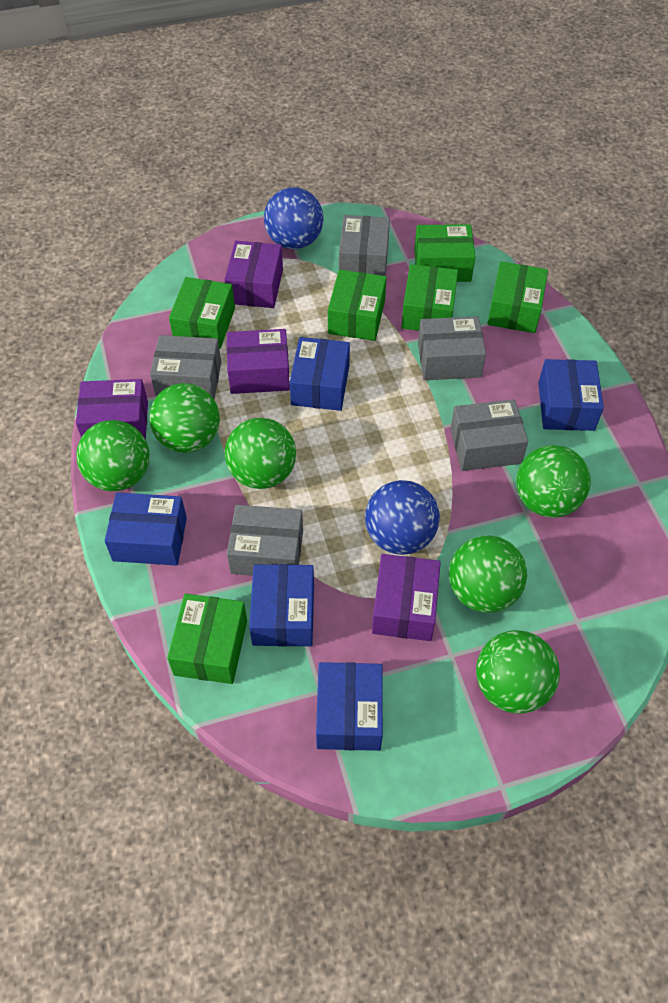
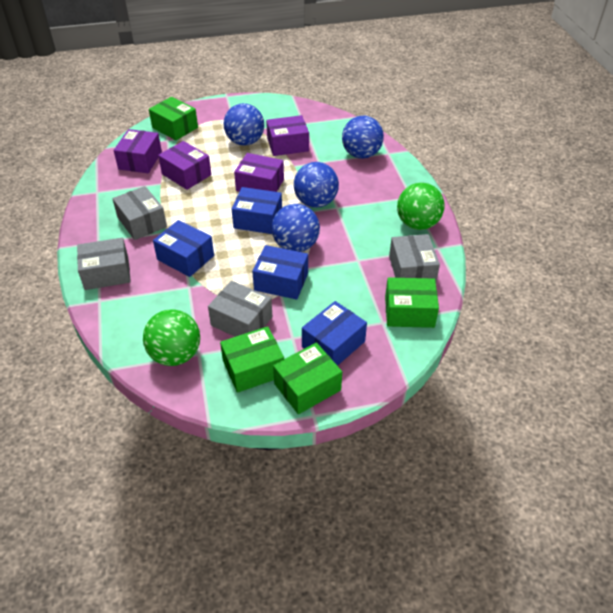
blue ball: [264,187,323,249] [365,480,440,555] = 2 -> [223,103,264,146] [272,204,320,252] [294,162,339,208] [342,116,384,159] = 4
blue box: [105,492,187,566] [249,564,314,646] [290,337,350,411] [316,662,383,751] [538,359,604,431] = 5 -> [153,220,214,277] [232,187,282,234] [252,245,308,300] [302,301,367,366] = 4
green ball: [76,420,150,491] [149,383,220,453] [225,418,296,489] [449,535,527,613] [476,630,560,714] [516,445,591,518] = 6 -> [143,309,200,366] [397,183,445,230] = 2
green box: [167,593,247,684] [169,277,235,349] [328,270,387,341] [401,264,458,331] [414,224,475,282] [487,262,548,333] = 6 -> [149,97,198,140] [220,326,284,393] [273,342,342,414] [385,277,439,328] = 4
grey box: [150,335,221,400] [227,505,303,576] [339,215,390,276] [418,316,486,380] [450,399,528,471] = 5 -> [77,238,131,290] [112,186,167,240] [208,281,272,337] [389,234,440,282] = 4

